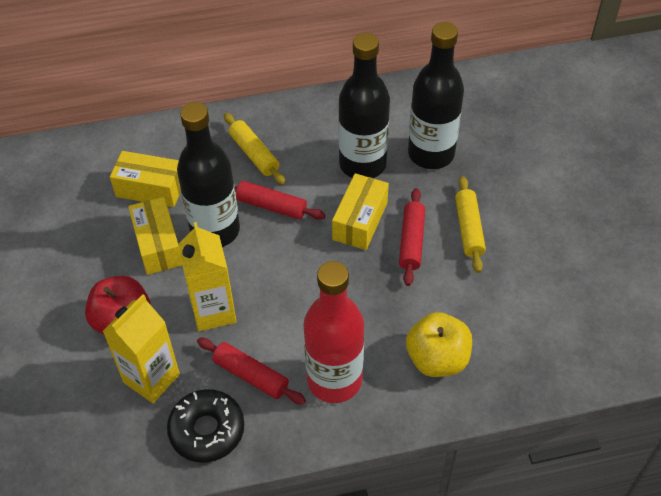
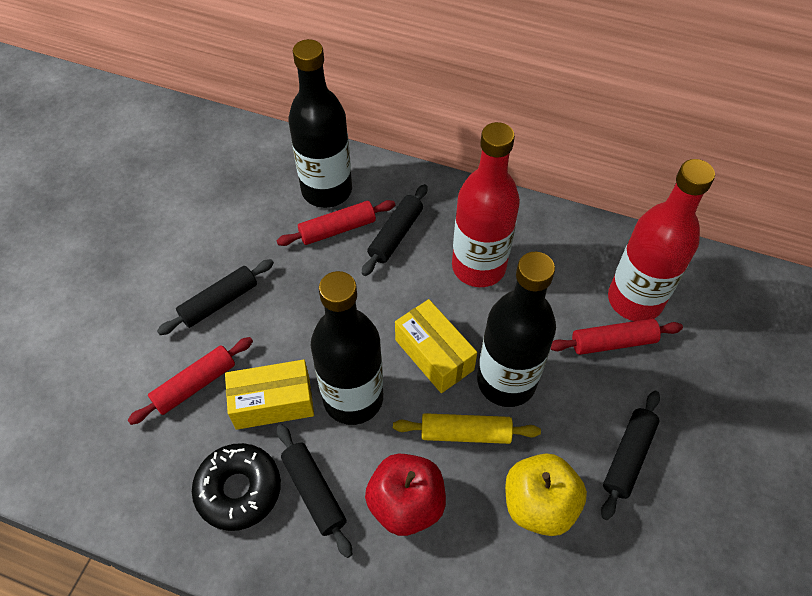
black rolling pin: none = 0 -> [157,259,274,335] [277,424,352,558] [362,184,428,276] [601,391,660,520] = 4
red bottle: [303,261,364,403] = 1 -> [452,122,520,287] [608,159,715,321] = 2
yellow box: [110,151,181,207] [128,197,182,275] [332,173,389,250] = 3 -> [225,360,314,430] [395,299,477,393] = 2
yellow carton: [103,294,180,403] [178,222,237,331] = 2 -> none = 0
yellow rolling pin: [224,113,285,185] [455,176,486,273] = 2 -> [393,413,541,444] = 1

